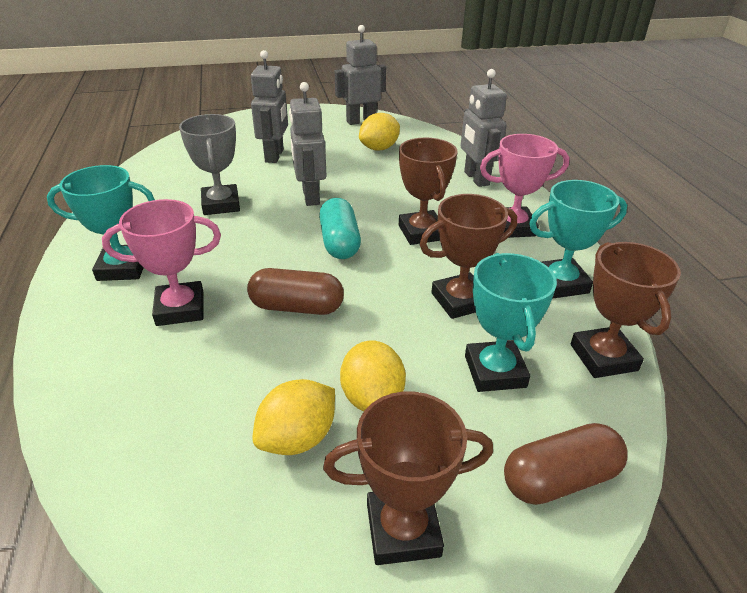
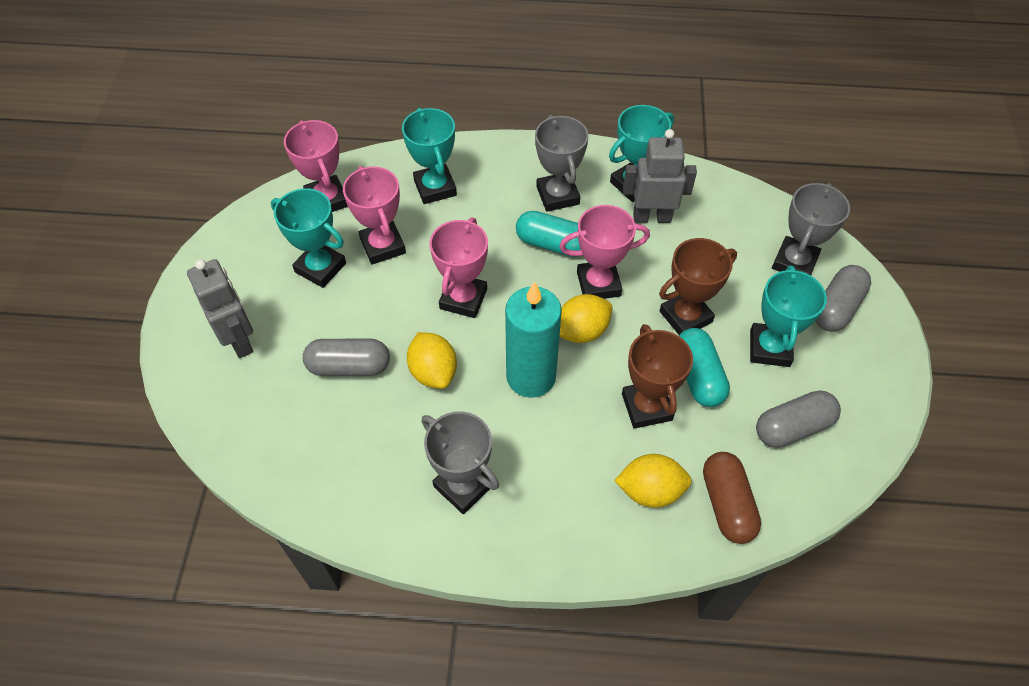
brown capsule: [247,268,344,315] [504,423,628,505] = 2 -> [703,452,761,544] = 1
brown trophy: [323,391,493,565] [399,138,458,245] [420,194,517,319] [571,242,681,378] = 4 -> [622,324,693,429] [659,238,737,335] = 2
grey capsule: none = 0 -> [303,339,390,376] [756,391,841,448] [816,265,871,332] = 3
grey robot: [251,50,288,163] [289,82,327,206] [335,25,386,125] [460,69,507,187] = 4 -> [187,259,253,358] [623,129,697,223] = 2
grey trophy: [179,114,240,215] = 1 -> [422,411,499,514] [535,115,589,212] [772,183,850,275] = 3
pink trophy: [102,199,221,326] [480,134,570,238] = 2 -> [284,120,348,212] [343,166,406,265] [430,218,488,318] [559,205,650,299] = 4
turquoise candle: none = 0 -> [505,281,562,398] = 1
turquoise capsule: [319,198,361,259] = 1 -> [516,211,581,257] [679,328,730,407] = 2
turquoise trophy: [47,165,155,281] [465,253,557,392] [529,180,627,299] = 3 -> [271,188,346,288] [402,108,457,204] [609,105,674,202] [750,265,827,367] = 4

